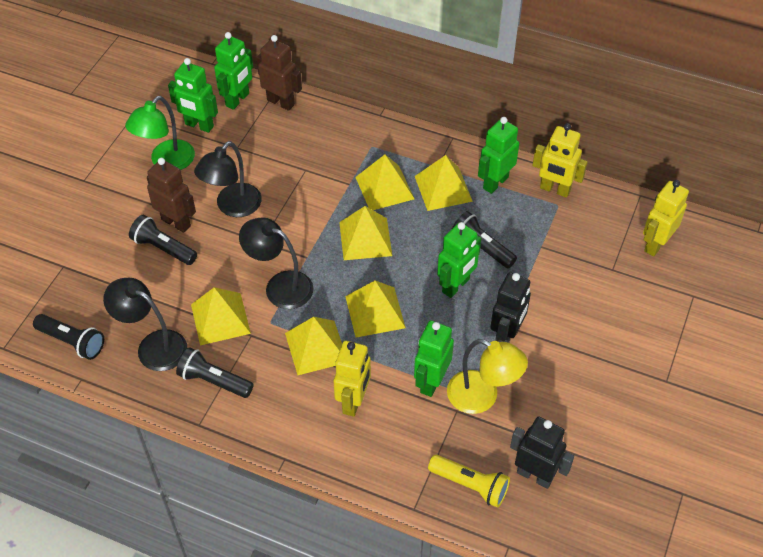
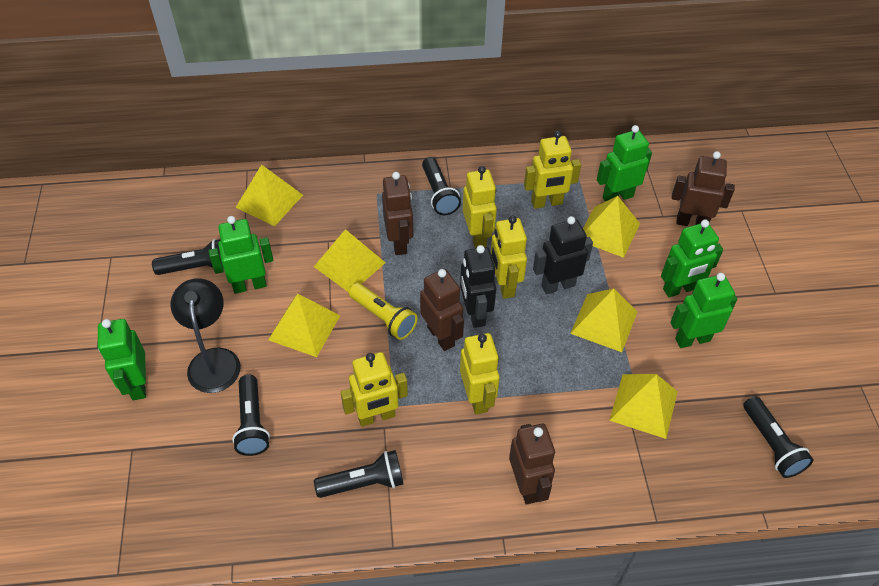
black flashlight: [33,314,104,360] [129,215,197,265] [176,347,254,398] [452,211,517,269] = 4 -> [152,239,224,275] [232,375,270,456] [314,450,404,498] [422,157,461,215] [743,396,813,478] = 5
black lamp: [103,278,187,371] [194,141,262,217] [239,217,313,309] = 3 -> [171,278,241,393] = 1
brown robot: [147,158,196,233] [256,35,302,111] = 2 -> [382,172,413,255] [420,269,464,351] [509,424,555,505] [672,151,735,226] = 4
green lamp: [125,96,195,170] = 1 -> none = 0
yellow lamp: [447,339,528,414] = 1 -> none = 0
yellow robot: [333,341,371,417] [532,123,588,198] [643,180,689,256] = 3 -> [340,352,408,427] [460,333,500,414] [463,166,497,249] [491,216,527,299] [524,131,581,209] = 5

